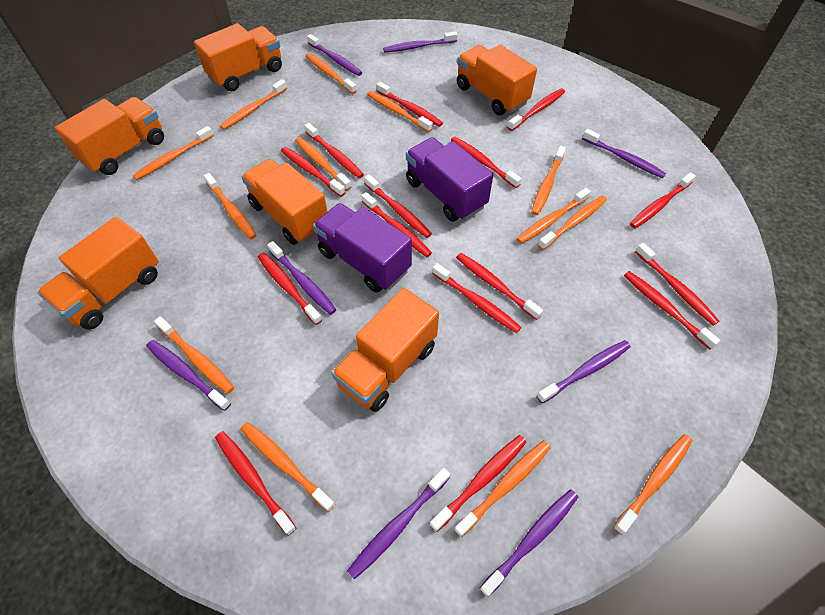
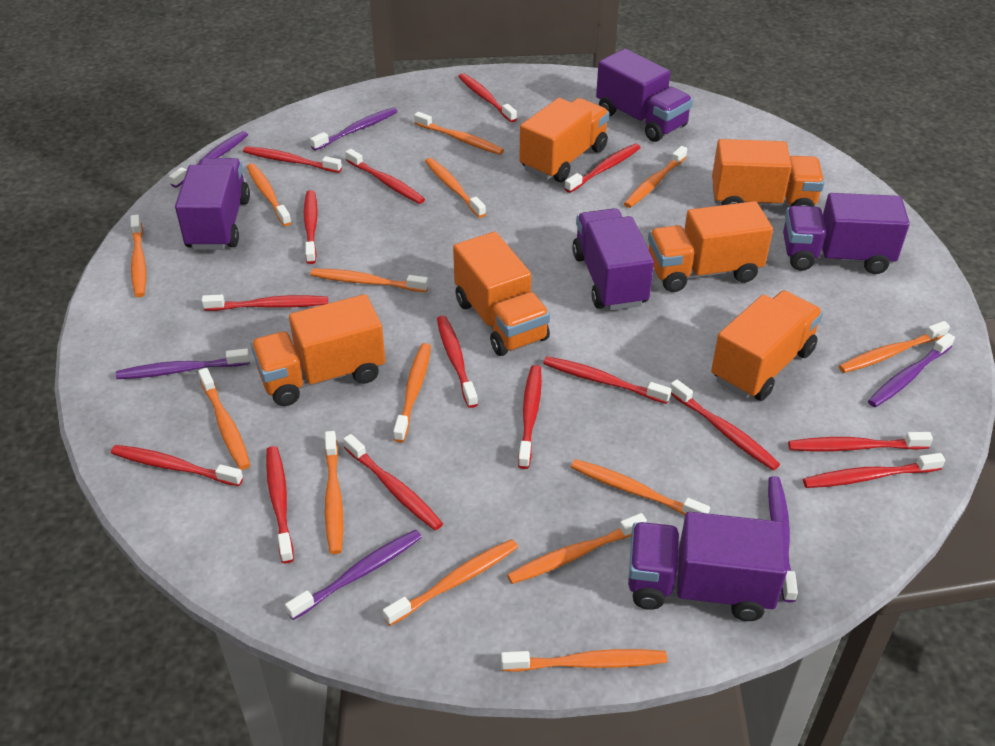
orange toothbrush: [133,126,214,180] [154,316,234,394] [204,173,256,240] [220,79,287,130] [241,422,335,512] [295,137,351,191] [305,53,357,94] [367,91,433,132] [454,440,551,537] [516,188,591,243] [531,146,566,215] [538,196,607,250] [613,434,692,535] = 13 -> [131,214,146,297] [198,368,250,470] [247,163,292,226] [310,268,428,292] [325,431,343,554] [383,539,518,626] [393,343,431,443] [414,112,504,155] [425,158,486,218] [501,649,667,672] [507,513,647,584] [571,459,710,515] [624,146,687,208] [839,321,950,373] = 14
purple toothbrush: [146,340,231,411] [267,241,337,315] [307,34,362,76] [347,468,450,580] [383,31,458,53] [480,489,578,597] [537,340,631,404] [582,129,666,178] = 8 -> [116,348,250,379] [169,131,248,188] [285,529,422,620] [310,107,398,151] [768,476,798,602] [868,333,955,407] = 6
purple truck: [313,203,412,293] [406,137,493,222] = 2 -> [175,158,250,250] [572,208,654,310] [596,49,693,142] [628,512,787,621] [783,193,910,274] = 5

